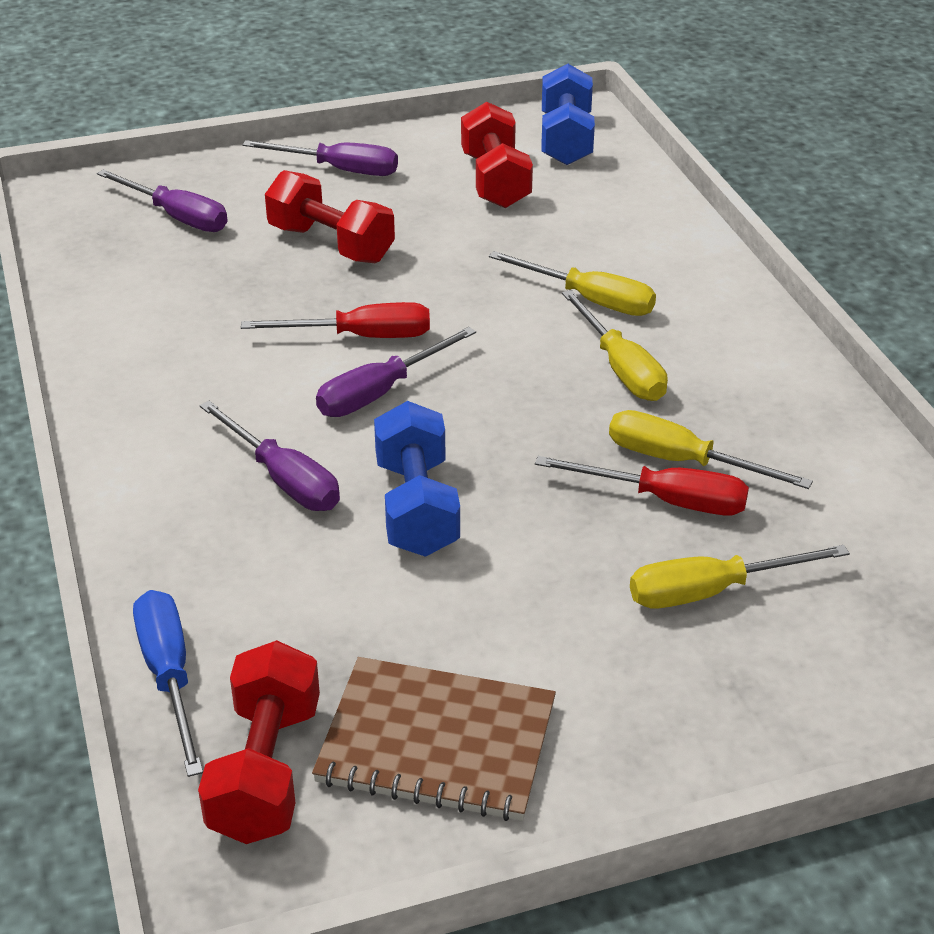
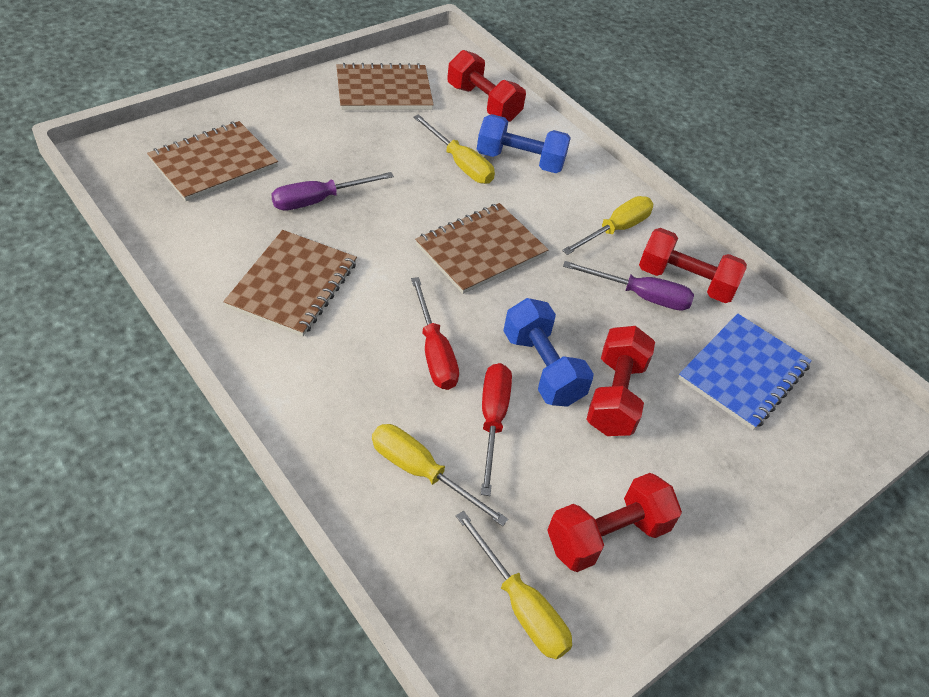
blue notebook: none = 0 -> [678,314,812,430] = 1
blue screwdriver: [133,590,203,777] = 1 -> none = 0
brown notebook: [312,657,556,821] = 1 -> [147,121,278,202] [223,230,357,336] [336,63,434,110] [415,203,548,294] = 4
purple screwdriver: [97,169,228,232] [200,401,340,511] [242,140,398,176] [316,327,476,417] = 4 -> [271,172,394,210] [563,261,694,311] = 2
red dumbbell: [198,640,320,844] [265,170,395,263] [461,102,533,208] = 3 -> [447,50,526,122] [547,473,682,572] [586,326,655,436] [639,228,747,303] = 4

